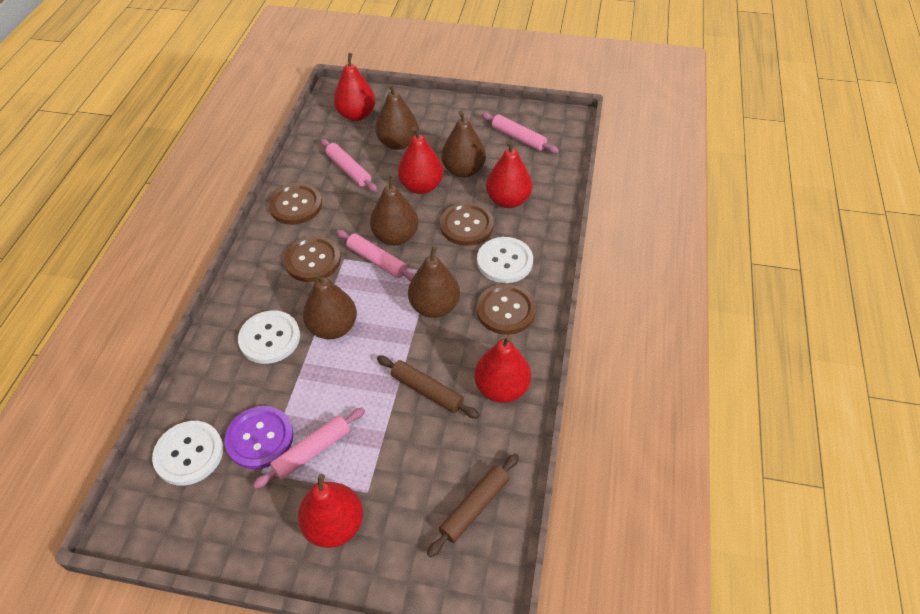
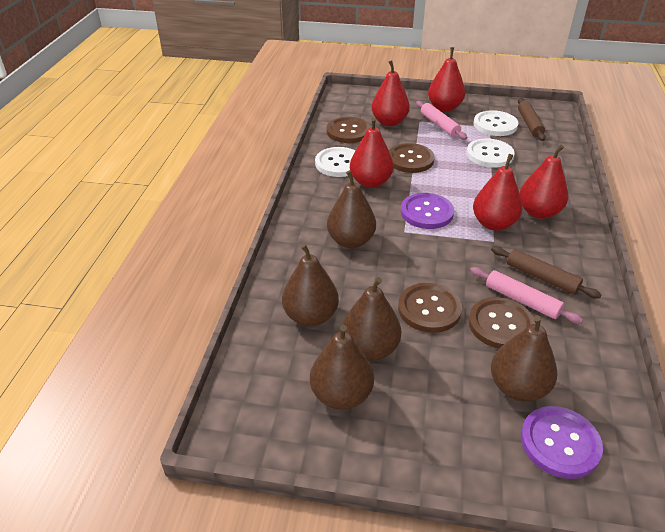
pink rolling pin: [253,408,365,489] [320,139,377,192] [336,230,415,282] [481,112,559,154] = 4 -> [416,101,467,140] [470,267,583,324] = 2
purple button: [224,406,293,469] = 1 -> [401,193,454,229] [521,406,603,479] = 2

